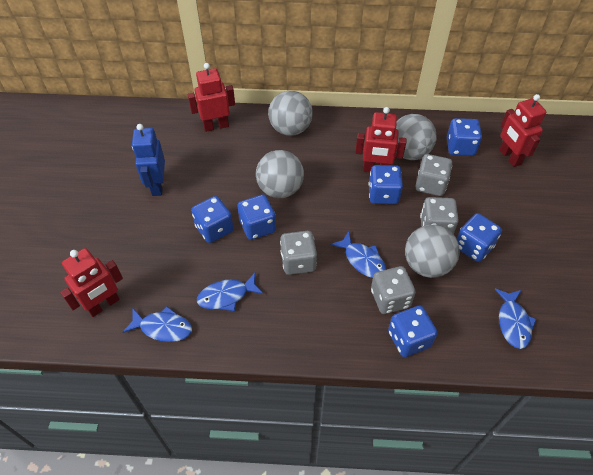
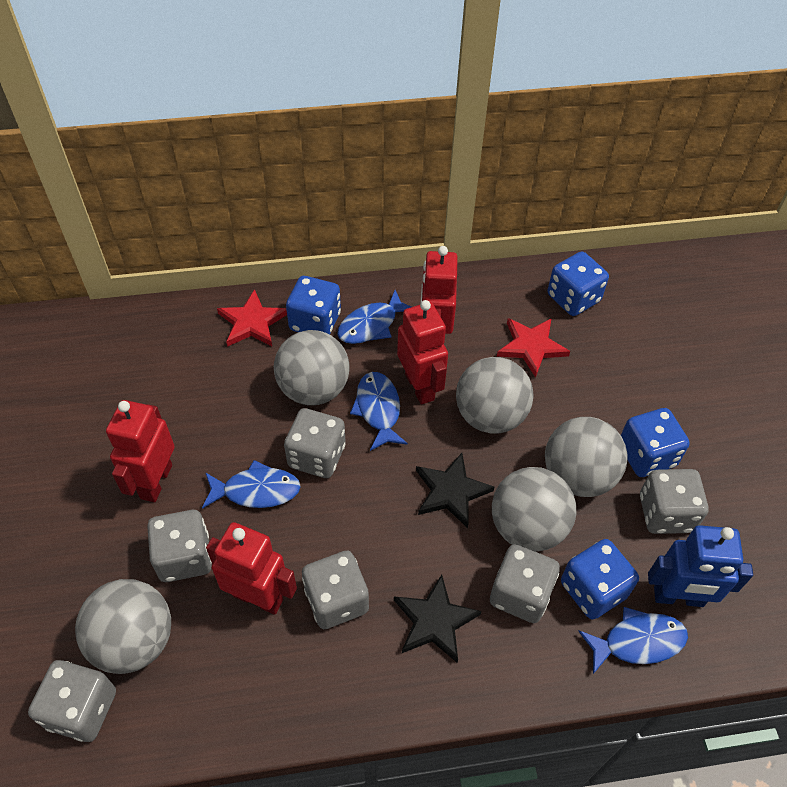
black star: none = 0 -> [394,575,481,662] [416,453,494,528] = 2
blue dice: [191,196,233,243] [238,194,276,240] [368,165,403,204] [388,306,437,357] [447,118,482,156] [457,213,502,262] = 6 -> [286,276,341,334] [547,252,609,316] [561,539,639,620] [621,408,690,477] = 4
grey ball: [256,150,304,198] [268,91,313,136] [396,114,437,160] [405,225,460,278] = 4 -> [75,579,171,674] [274,330,350,405] [456,357,534,434] [492,467,576,552] [545,417,628,497] = 5
grey dice: [280,231,317,275] [371,266,416,314] [415,154,452,196] [420,197,459,234] = 4 -> [28,660,116,742] [147,510,212,582] [284,408,346,478] [302,551,369,629] [490,544,560,623] [640,469,709,534] = 6
red star: none = 0 -> [217,289,287,347] [497,318,570,378] = 2

